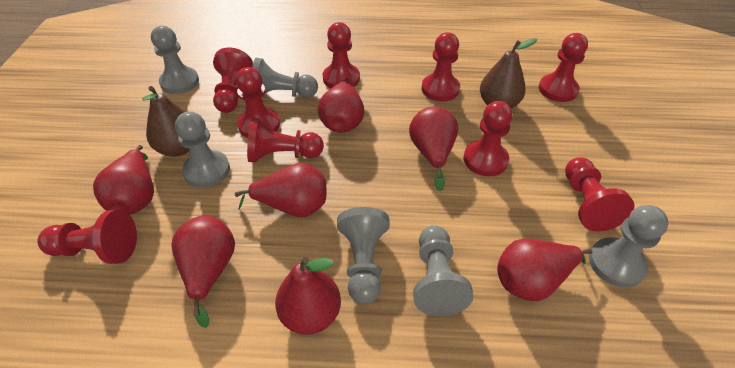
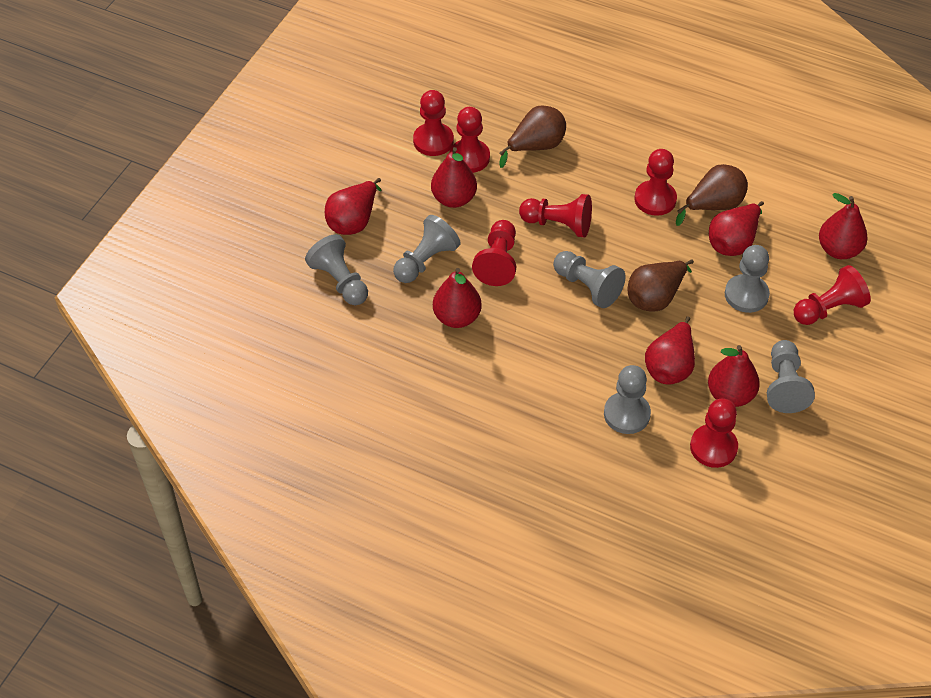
brown pear: [142,86,190,157] [480,38,538,108] = 2 -> [499,105,566,168] [627,259,694,312] [676,164,748,226] = 3
red pawn: [37,210,137,264] [213,48,253,113] [235,67,280,138] [247,117,324,163] [323,22,360,88] [422,32,460,101] [464,101,513,176] [539,33,588,102] [565,157,634,232] = 9 -> [413,90,454,156] [449,107,490,173] [472,220,516,286] [519,194,592,237] [635,149,677,216] [690,399,738,468] [794,265,871,325] = 7

